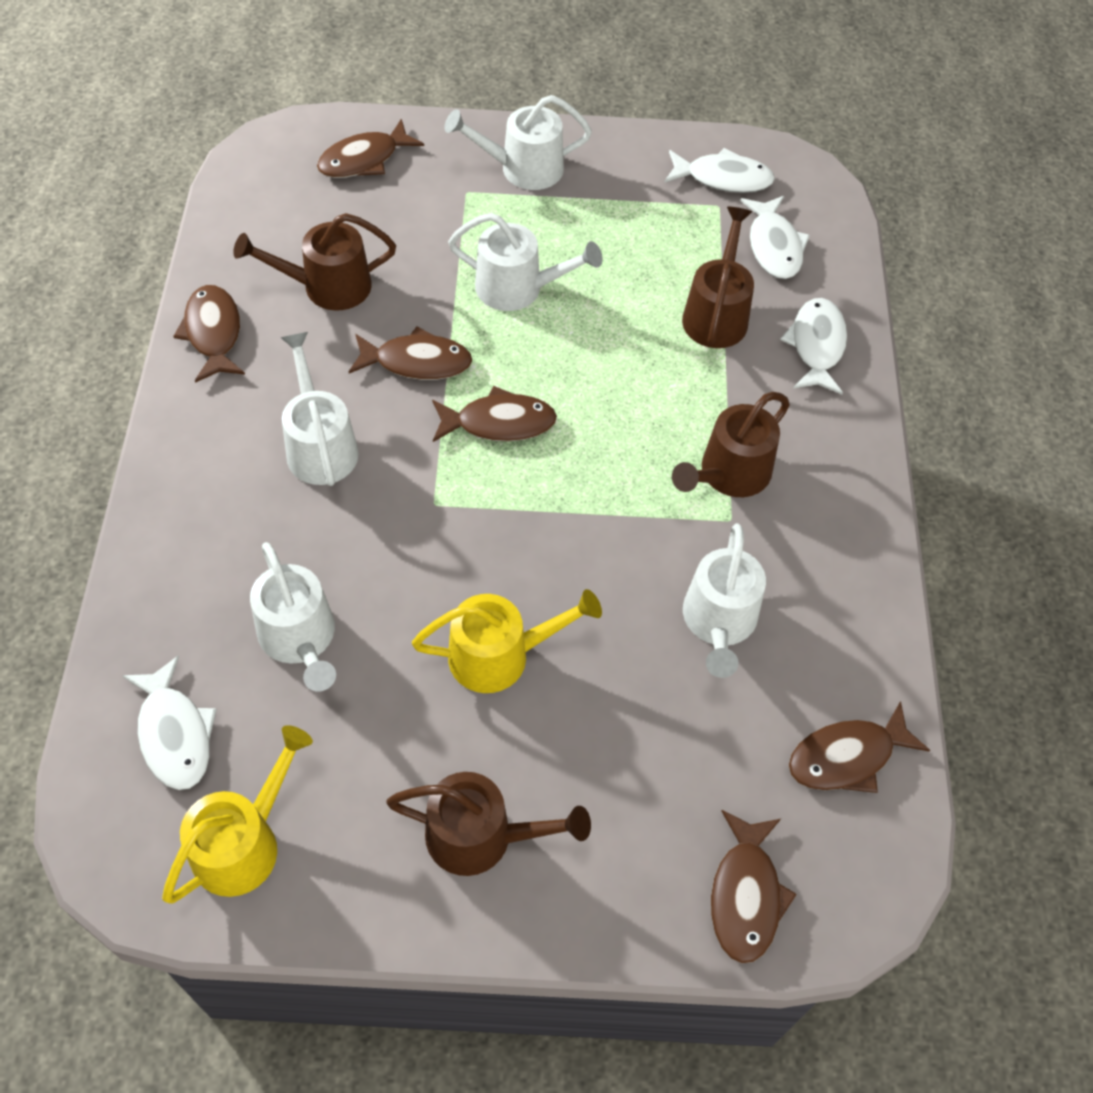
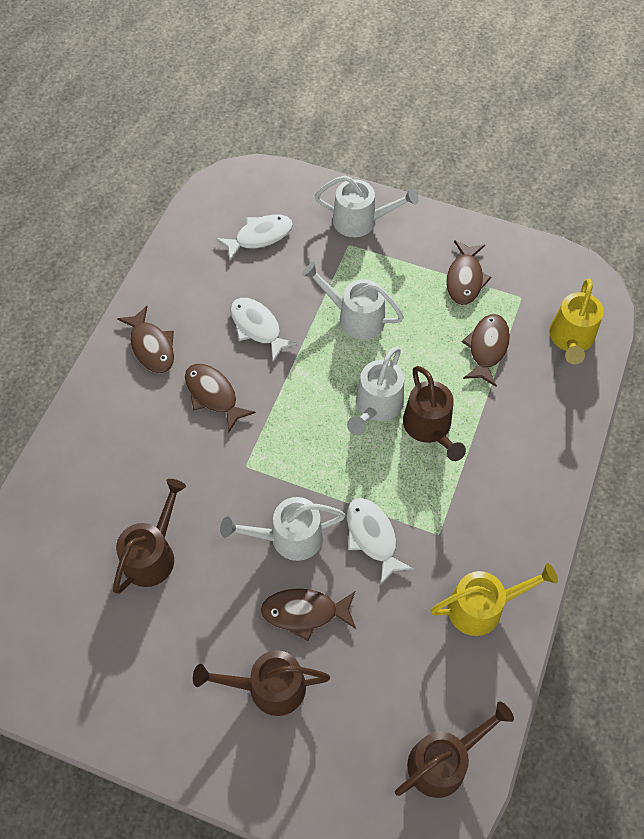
brown fish: [173,285,245,383] [317,119,424,178] [349,327,472,380] [432,386,557,442] [711,810,797,963] [789,701,930,793] = 6 -> [117,306,174,373] [185,364,256,433] [261,588,356,641] [446,240,491,305] [462,314,510,387] = 5
white fish: [123,656,217,790] [664,148,775,193] [740,196,810,279] [780,298,847,394] = 4 -> [216,214,293,261] [230,298,299,362] [347,498,414,585] = 3
white watering can: [250,542,336,692] [280,332,359,486] [445,95,592,190] [448,213,602,311] [683,523,766,678] = 5 -> [220,497,345,561] [302,262,404,339] [315,175,419,237] [347,347,404,435] = 4

